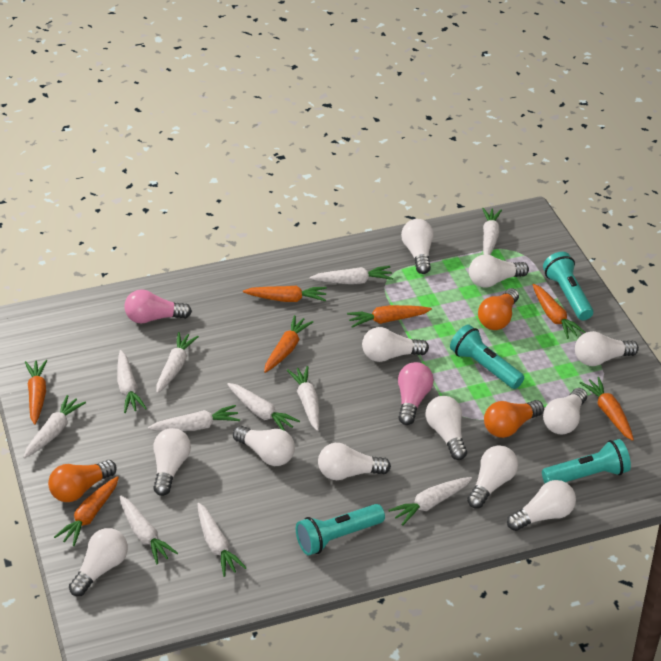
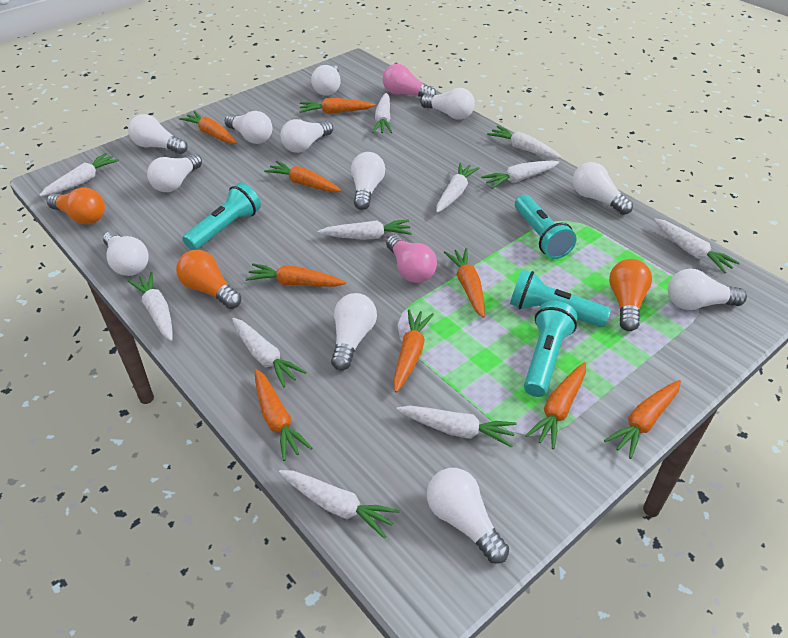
orange carrot: [25,360,47,425] [54,476,119,546] [243,286,327,302] [264,315,313,373] [347,305,432,328] [533,284,586,339] [580,377,634,441] = 7 -> [179,111,237,144] [246,263,346,287] [255,369,312,461] [264,161,342,192] [299,98,375,114] [393,309,434,393] [444,248,485,318] [525,362,586,449] [604,380,681,459] = 9

